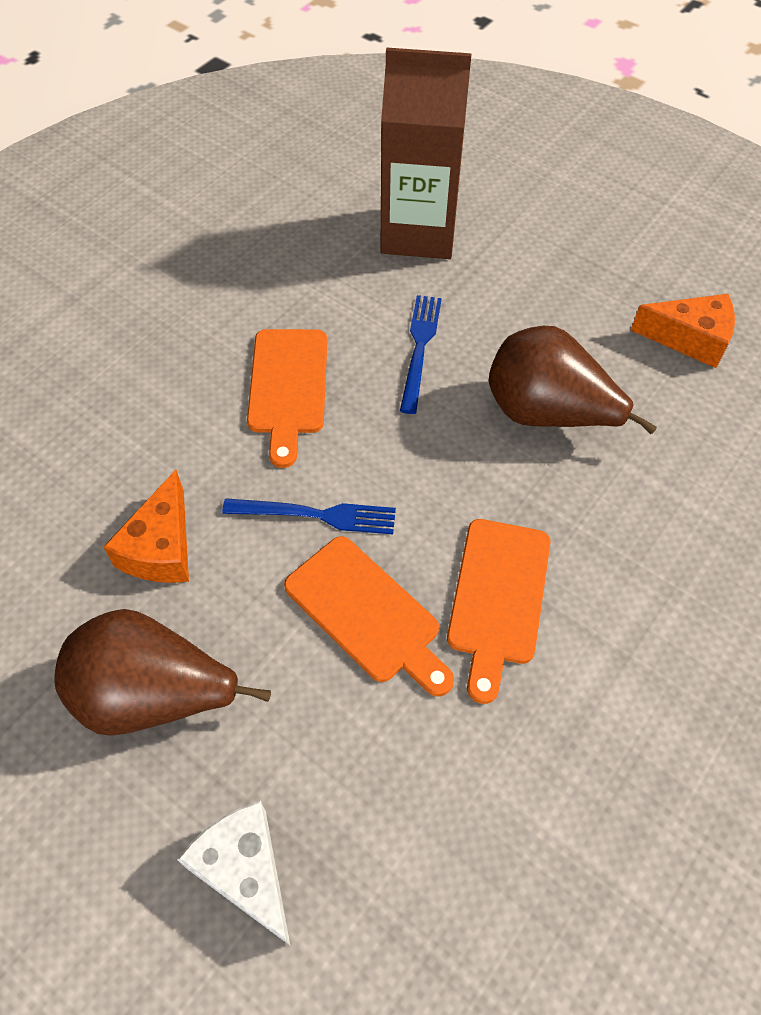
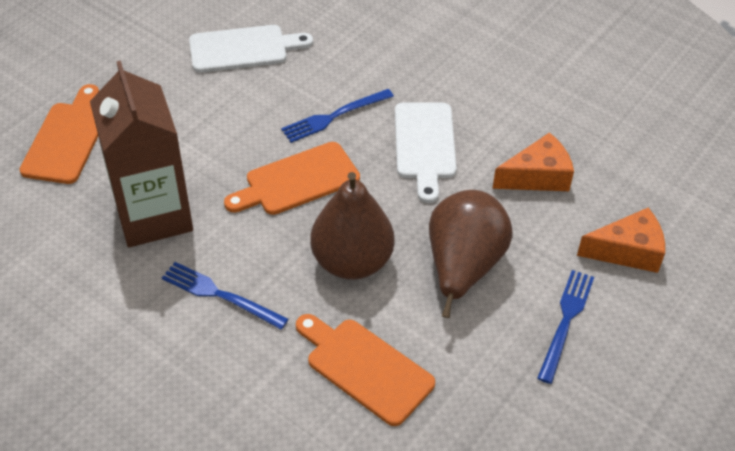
blue fork: [222,498,396,534] [400,295,442,414] = 2 -> [162,262,288,330] [281,89,394,143] [537,270,594,384] = 3
white cheese: [177,801,290,945] = 1 -> none = 0
white cutting board: none = 0 -> [189,25,313,73] [395,102,457,203] = 2

